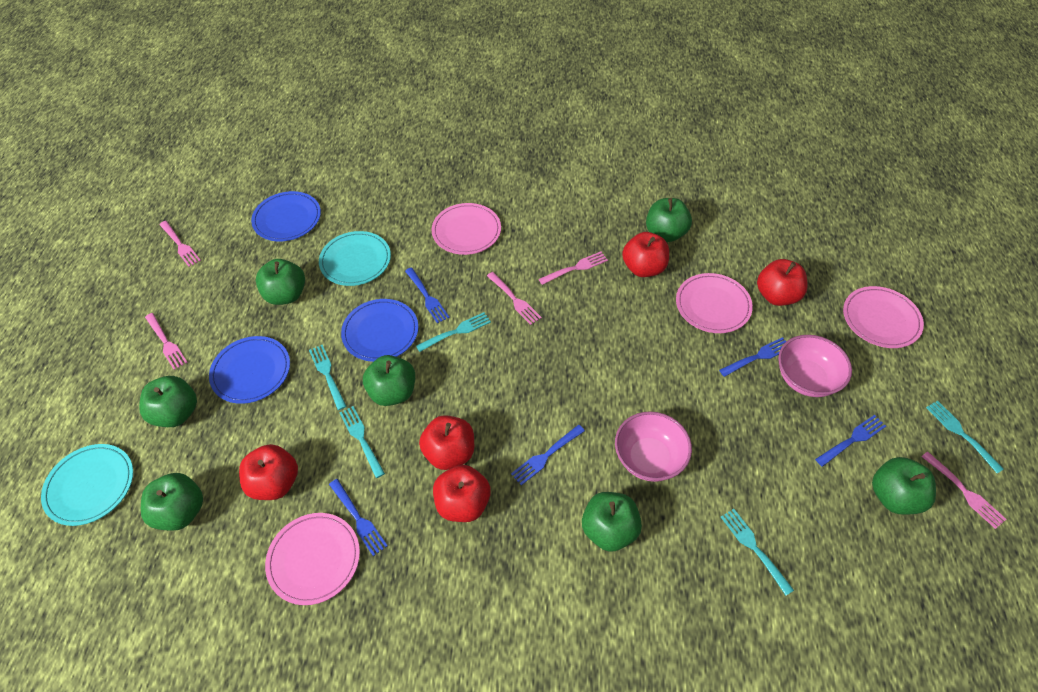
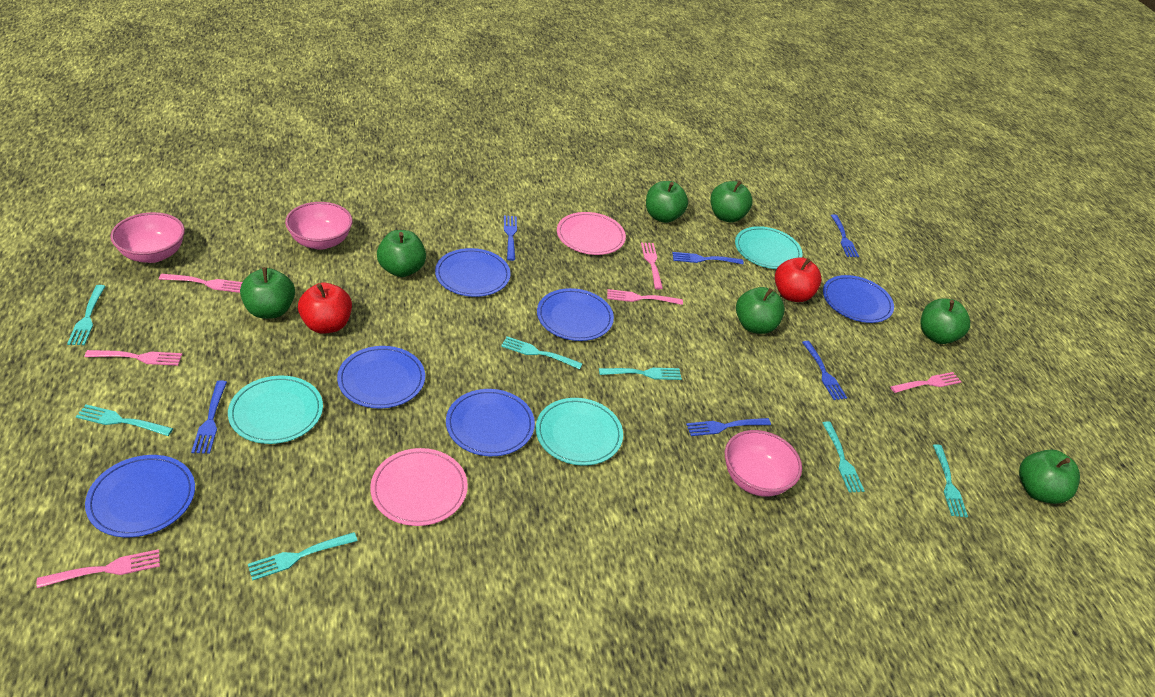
blue fork: [329,479,387,556] [405,268,450,323] [511,425,585,485] [719,337,787,377] [815,415,886,467] = 5 -> [191,381,227,454] [504,216,517,261] [672,252,744,264] [686,418,771,436] [802,341,847,400] [831,214,859,257] = 6
blue plate: [209,336,290,404] [251,191,321,241] [341,299,418,362] = 3 -> [85,455,195,537] [337,346,425,408] [435,248,511,297] [446,389,535,456] [537,288,614,341] [823,275,894,323] = 6
pink bowl: [615,411,692,482] [778,335,852,397] = 2 -> [110,212,185,263] [285,202,353,250] [725,430,802,497] = 3
pink fork: [145,313,188,370] [159,221,201,267] [487,272,542,325] [539,251,608,285] [921,451,1006,529] = 5 -> [37,549,160,588] [85,350,182,366] [159,274,242,293] [607,289,683,305] [641,243,663,290] [890,372,961,393] = 6
pink plate: [265,513,360,605] [432,203,501,255] [676,273,753,333] [843,286,924,348] = 4 -> [370,448,468,526] [557,212,626,255] = 2
red apple: [239,444,298,500] [419,415,474,470] [433,465,491,522] [622,232,669,277] [757,259,808,306] = 5 -> [298,283,352,333] [775,257,822,302] = 2
turquoise fork: [309,345,347,410] [340,406,385,478] [416,312,491,352] [721,509,794,596] [926,401,1004,473] = 5 -> [67,285,105,345] [76,404,173,436] [248,532,357,581] [501,336,583,369] [599,368,682,380] [823,421,865,493] [933,444,968,518] = 7
turquoise plate: [41,444,133,526] [319,231,391,286] = 2 -> [228,376,323,444] [536,398,623,466] [735,226,803,269] = 3

